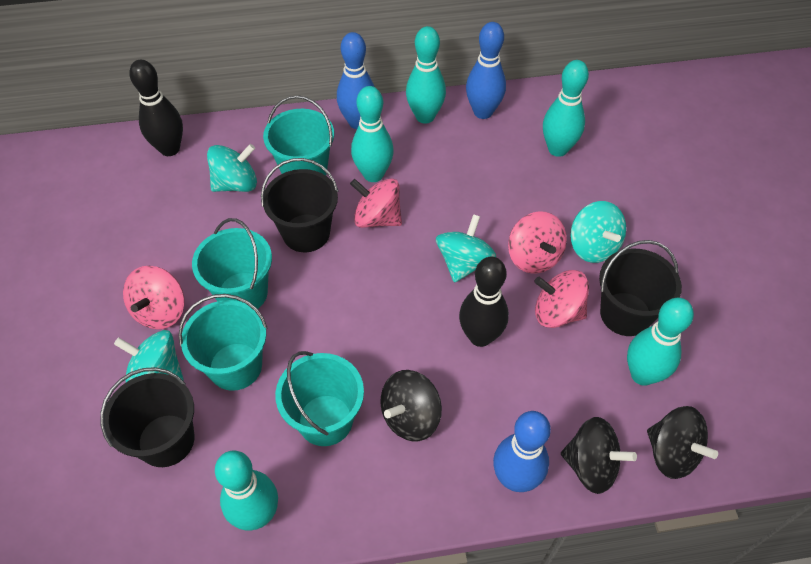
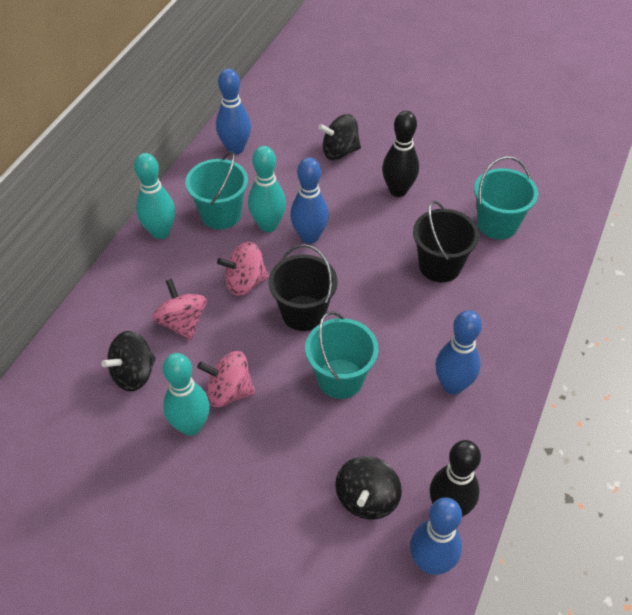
black bucket: [100,367,194,467] [261,158,339,252] [599,240,682,336] = 3 -> [269,244,338,331] [413,201,479,282] = 2
blue bowling pin: [337,32,375,129] [466,22,506,119] [493,411,551,492] = 3 -> [216,69,251,155] [290,157,329,244] [410,498,462,575] [435,310,482,394] = 4
pink spinning top: [123,266,184,329] [350,178,402,228] [508,211,567,274] [534,270,589,328] = 4 -> [152,279,207,340] [197,351,255,407] [217,242,269,296] = 3
turquoise bowling pin: [215,450,278,531] [351,86,394,182] [406,26,446,124] [543,60,589,157] [627,298,694,386] = 5 -> [134,153,175,239] [163,353,210,436] [248,146,286,232] = 3
turquoise bucket: [178,294,268,391] [192,218,272,309] [263,95,334,175] [275,351,364,446] = 4 -> [185,151,248,229] [305,311,379,399] [474,156,538,240] = 3
turquoise spinning top: [114,330,183,382] [207,144,257,192] [436,214,496,282] [570,201,626,263] = 4 -> none = 0

